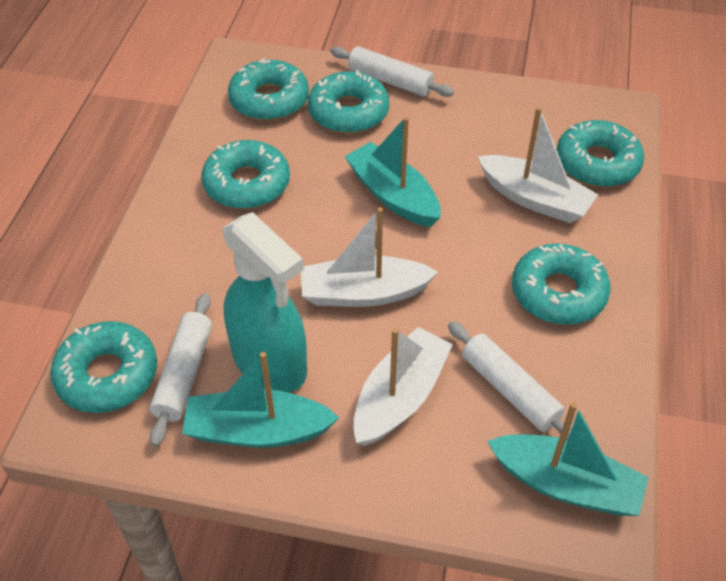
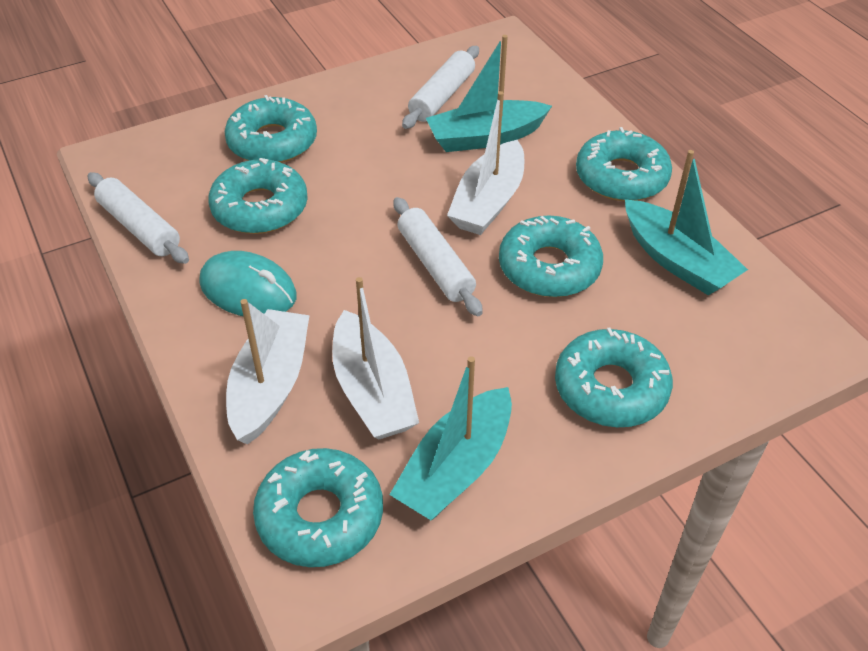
turquoise mouse: none = 0 -> [200,251,297,316] = 1
turquoise spray bottle: [222,212,307,392] = 1 -> none = 0

